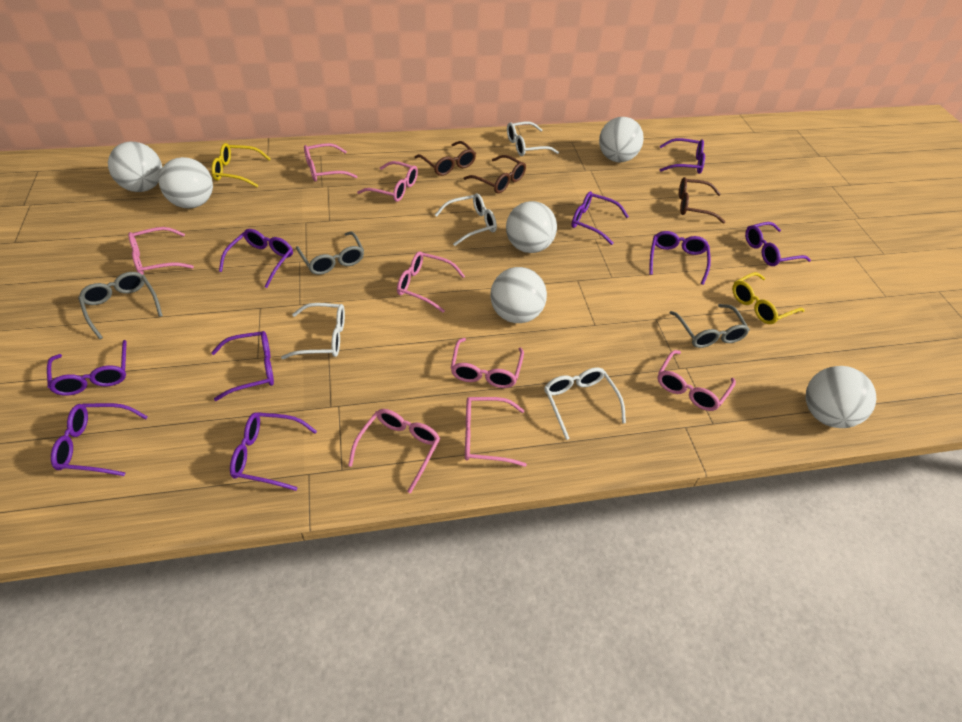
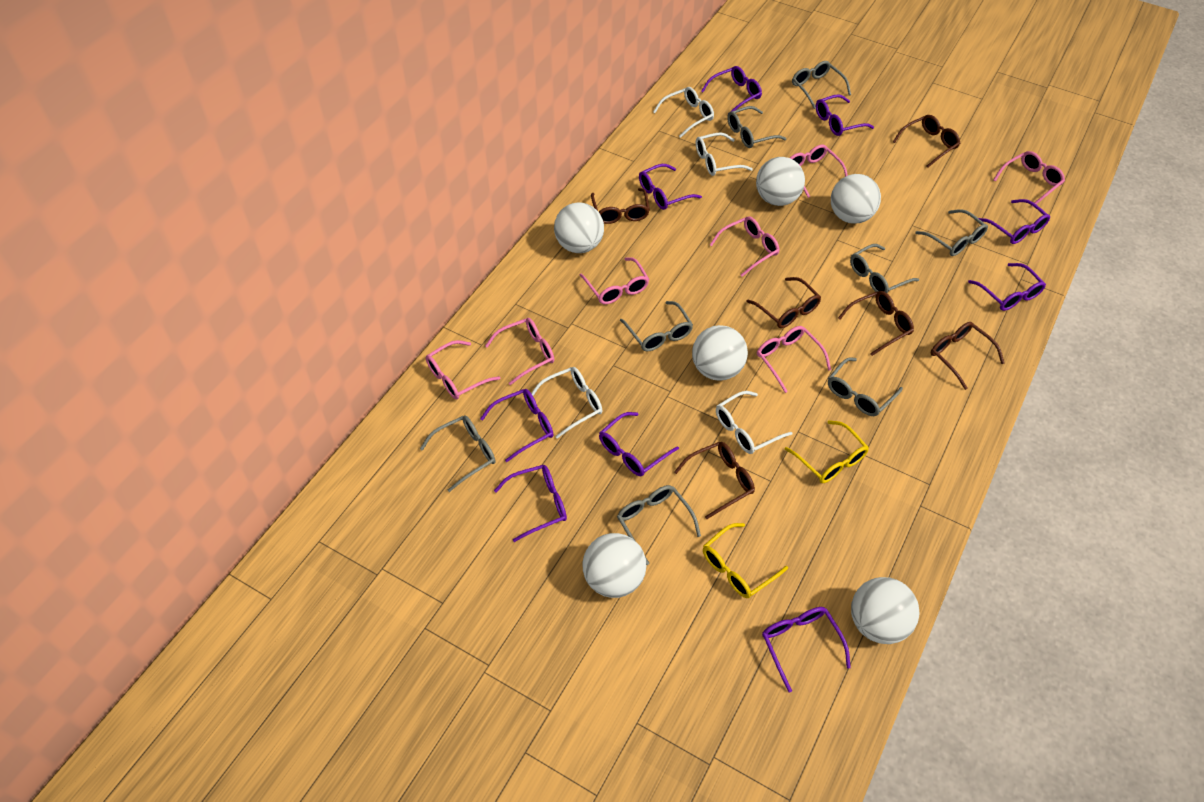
brown glasses: [415,141,476,176] [464,155,526,193] [679,177,725,224] = 3 -> [591,188,650,224] [674,442,755,519] [746,277,821,328] [838,291,914,356] [893,115,960,168] [931,322,1005,390] = 6
grey glasses: [78,272,163,339] [296,231,364,275] [670,304,750,348] = 3 -> [420,416,496,492] [617,485,701,565] [620,301,693,351] [727,106,786,148] [792,61,851,109] [828,357,903,416] [850,244,919,293] [915,209,988,256] = 8
pink glasses: [128,227,194,275] [304,143,358,182] [348,409,440,493] [357,161,418,202] [397,251,465,313] [451,338,524,388] [465,397,527,467] [658,350,736,411] = 8 -> [426,340,501,400] [485,318,554,385] [579,257,649,304] [710,216,780,277] [757,326,831,393] [790,145,848,198] [993,151,1065,207] = 7

